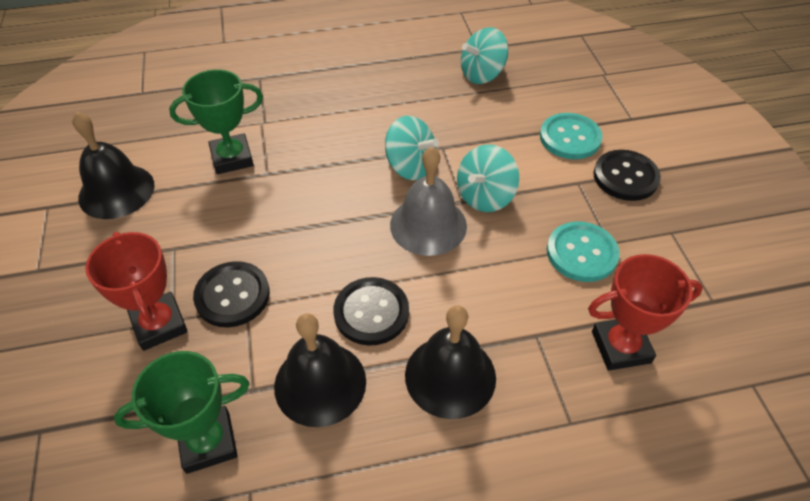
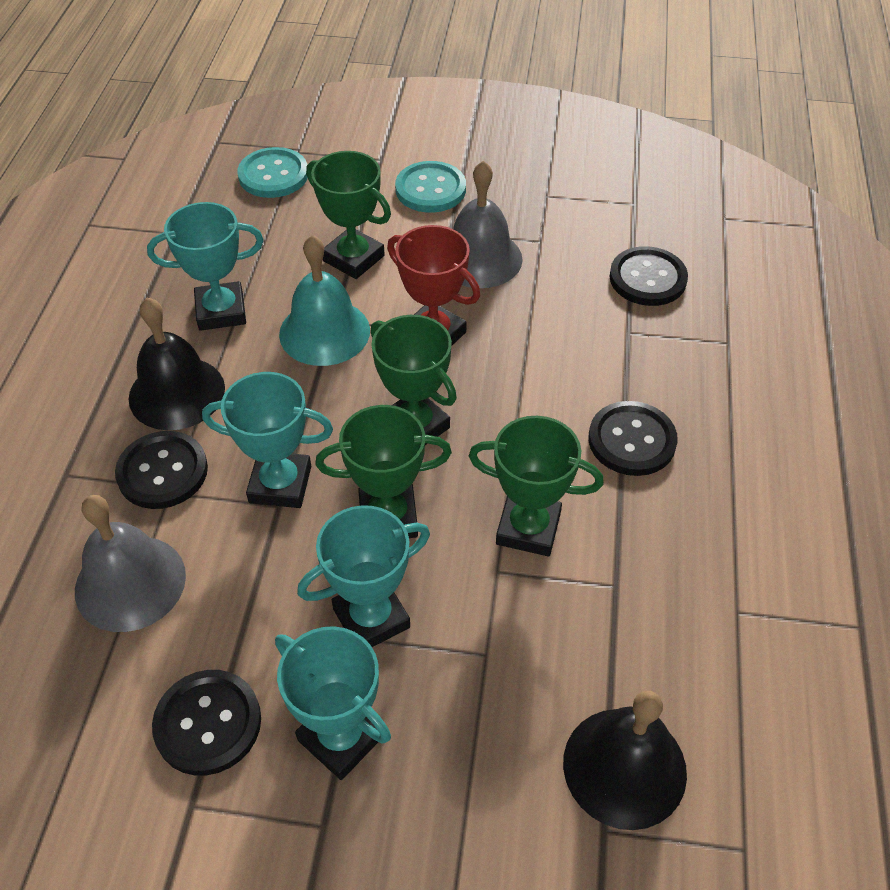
black bell: [72,112,154,219] [274,313,366,427] [405,305,496,419] = 3 -> [129,298,225,430] [563,691,687,830] = 2
black button: [193,261,270,327] [334,277,409,346] [593,150,661,201] = 3 -> [115,431,208,509] [152,670,261,775] [589,401,678,476] [609,246,688,306] = 4
green trophy: [114,351,250,474] [169,69,263,174] = 2 -> [306,151,391,279] [315,405,452,538] [370,315,457,445] [469,416,604,556] = 4
grey bell: [390,147,467,256] = 1 -> [75,495,186,632] [453,161,523,288] = 2
red trophy: [85,232,188,351] [588,254,703,370] = 2 -> [387,225,480,346] = 1
turquoise bell: none = 0 -> [279,235,370,366] = 1
turquoise spinning top: [385,116,439,180] [457,144,519,212] [461,27,508,84] = 3 -> none = 0
turquoise trophy: none = 0 -> [147,202,264,331] [202,372,333,508] [275,626,391,780] [297,505,430,647] = 4

